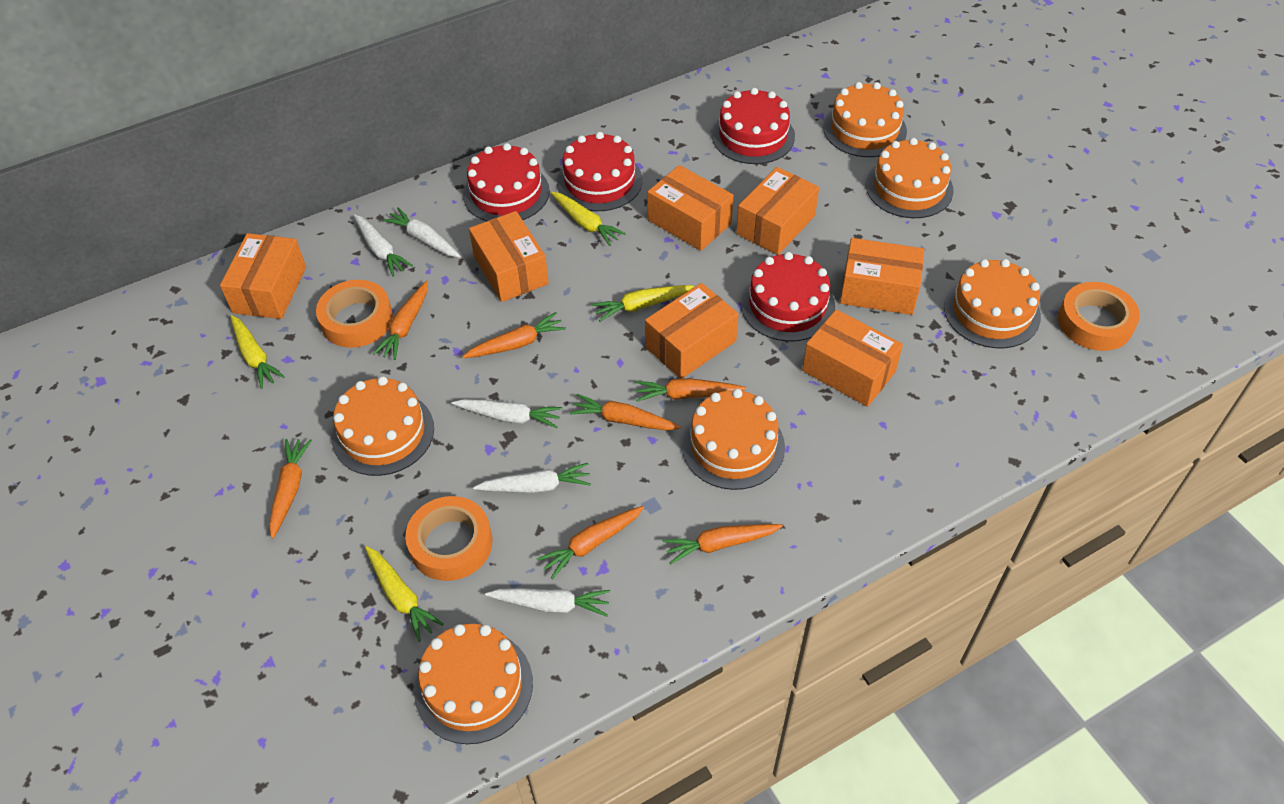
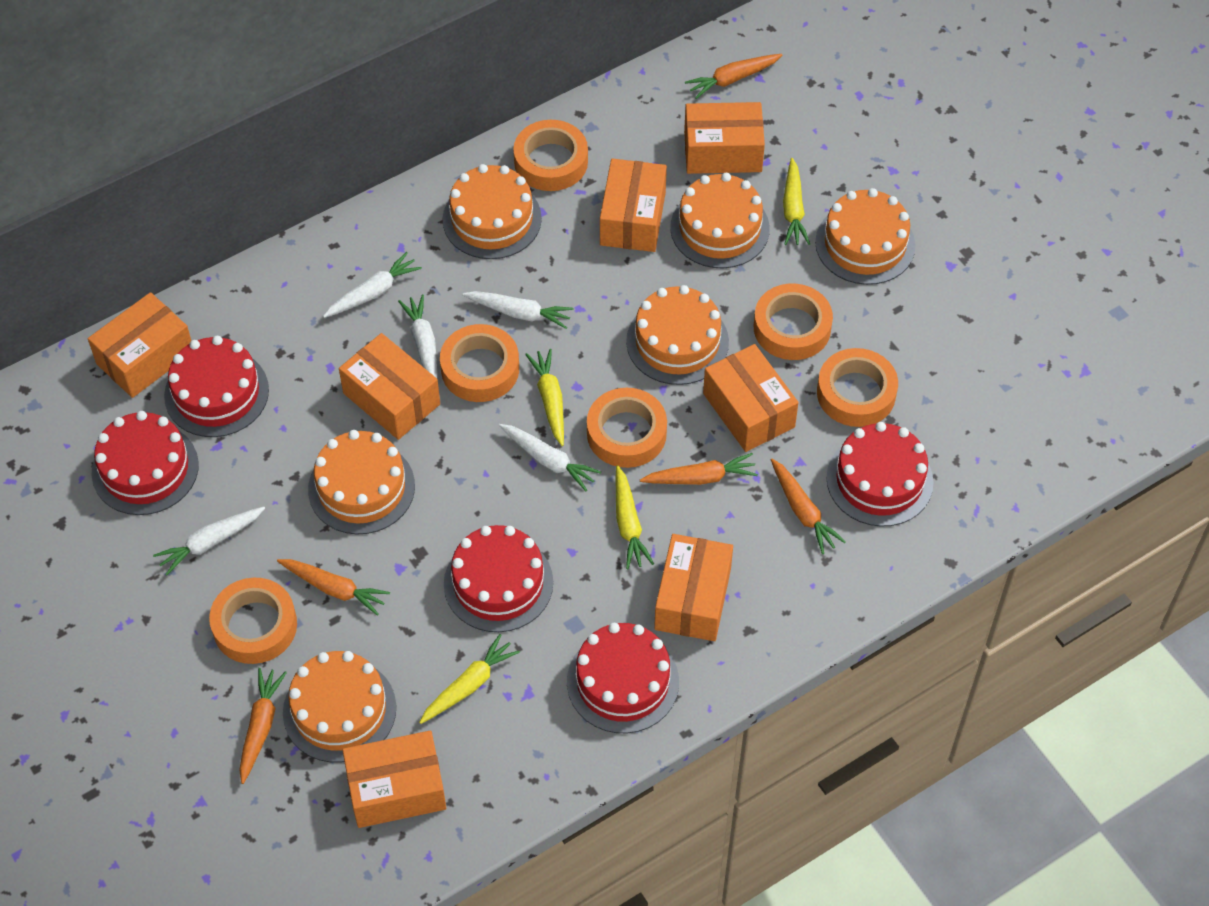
orange carrot: [269,439,312,539] [373,281,428,360] [462,312,566,358] [536,506,644,579] [570,394,681,431] [636,378,746,402] [663,524,783,565] = 7 -> [239,668,287,784] [277,559,390,616] [640,453,758,485] [685,54,782,99] [771,459,846,554] = 5
orange tape: [316,280,393,348] [405,496,492,581] [1058,282,1140,351] = 3 -> [209,578,297,664] [440,324,519,402] [513,120,588,191] [587,388,667,468] [754,284,833,360] [817,348,898,427] = 6
red cake: [463,143,550,221] [557,132,642,211] [712,88,795,164] [741,252,835,342] = 4 -> [91,411,199,515] [164,336,269,437] [444,525,553,632] [567,623,679,733] [826,422,934,527] = 5

